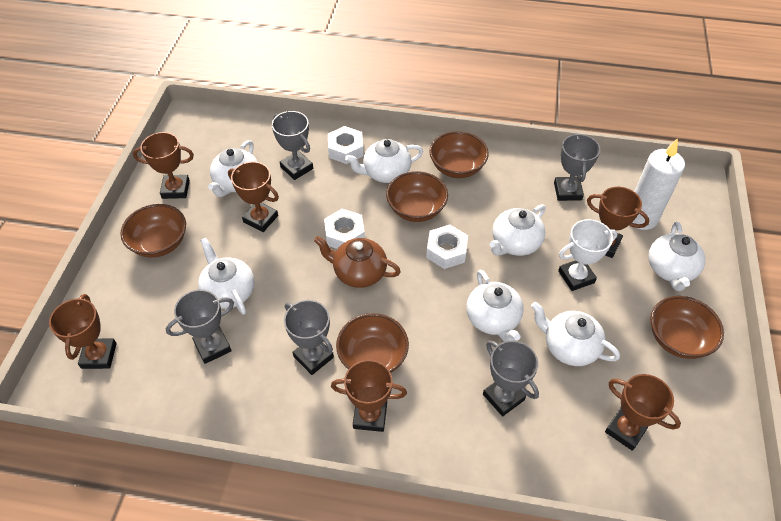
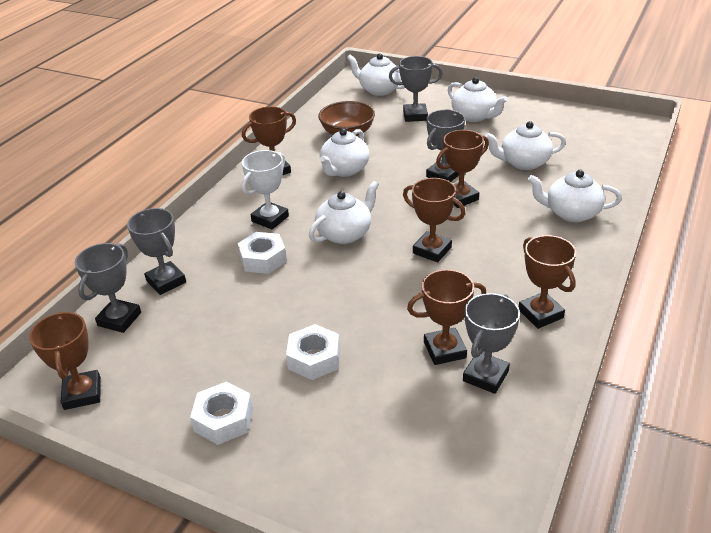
brown bowl: [120,204,186,258] [336,313,409,373] [386,171,448,222] [429,131,489,178] [651,296,724,359] = 5 -> [318,101,375,136] = 1
brown teapot: [314,236,401,288] = 1 -> none = 0
white candle: [632,138,685,230] = 1 -> none = 0
white teapot: [198,238,255,315] [208,140,258,197] [345,139,423,183] [466,269,524,342] [489,204,546,256] [531,302,620,366] [648,222,705,291] = 7 -> [309,181,379,244] [320,128,370,177] [347,53,405,96] [448,77,508,122] [485,121,566,170] [528,170,622,222] = 6

